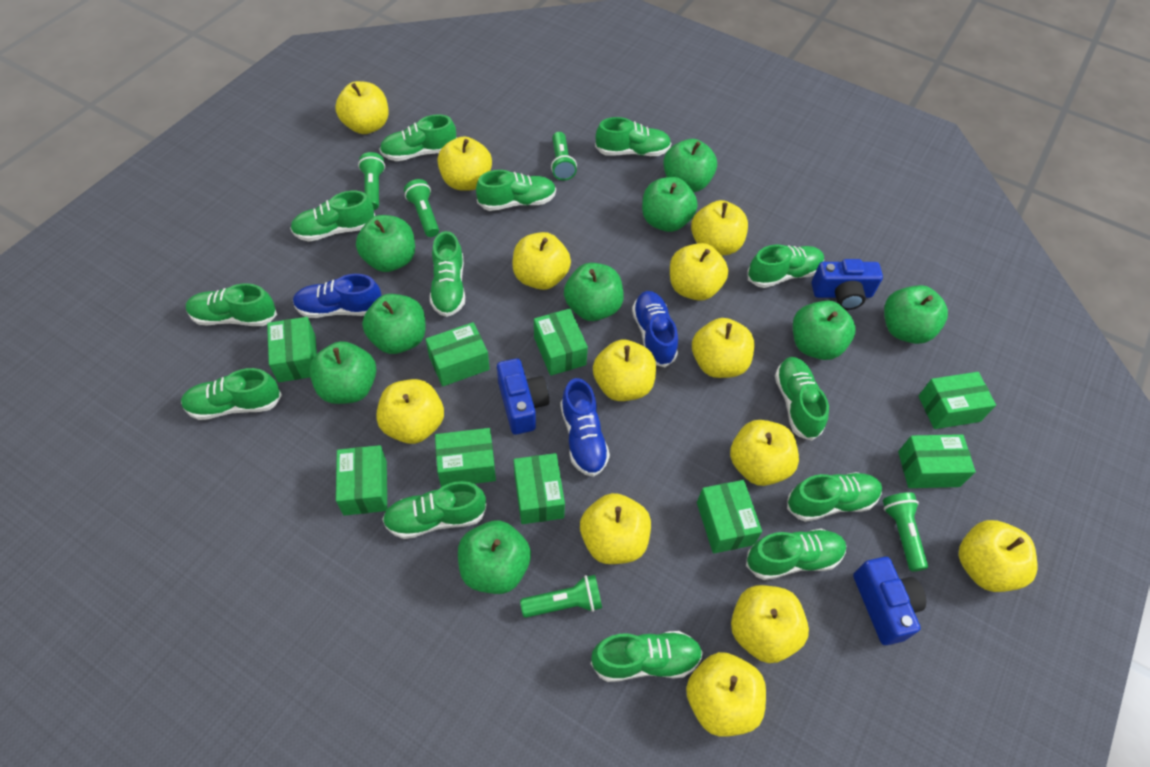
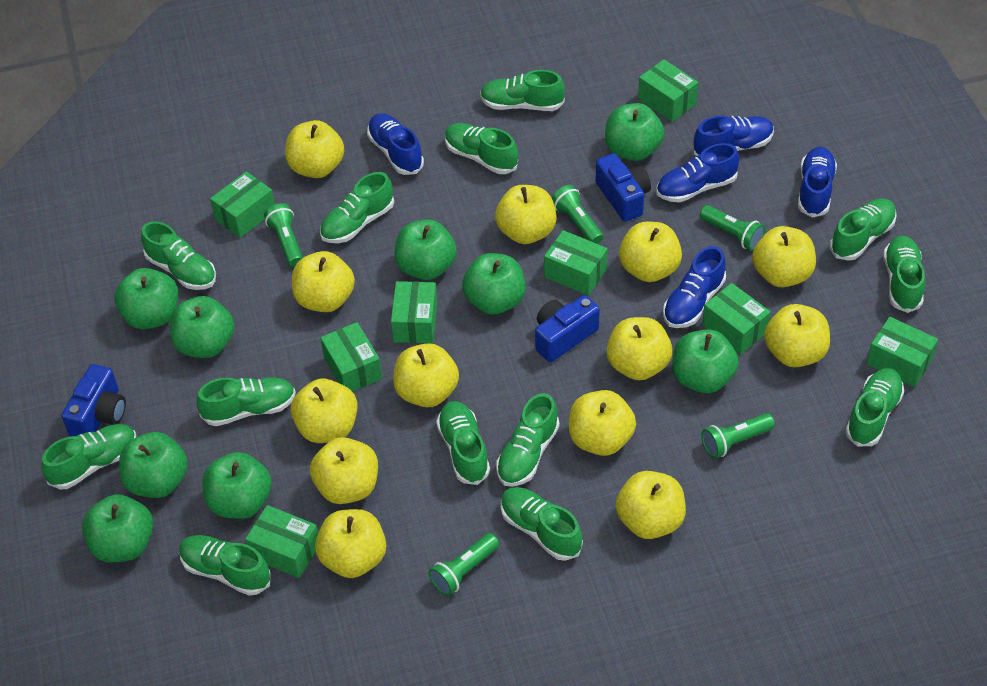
blue shoe: [293,274,381,318] [560,378,610,477] [632,291,678,367] = 3 -> [367,113,424,175] [656,143,740,202] [663,246,726,328] [694,116,774,156] [798,147,837,218] = 5
green box: [267,317,317,382] [336,445,387,516] [425,322,490,387] [435,428,496,487] [514,453,565,524] [534,309,588,376] [697,480,762,553] [898,434,976,488] [919,372,996,429] = 9 -> [210,171,275,238] [245,505,318,578] [321,322,382,392] [391,281,438,343] [544,230,608,296] [638,59,698,122] [702,283,771,355] [867,317,938,387] = 8

